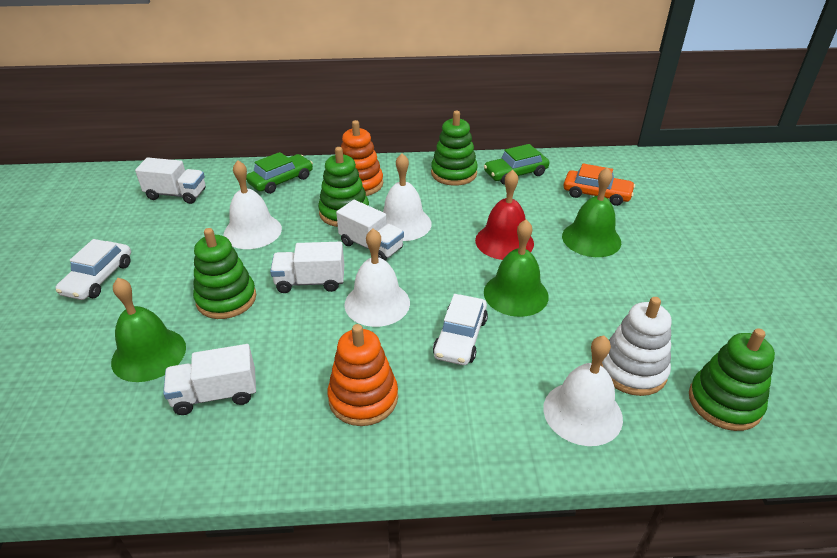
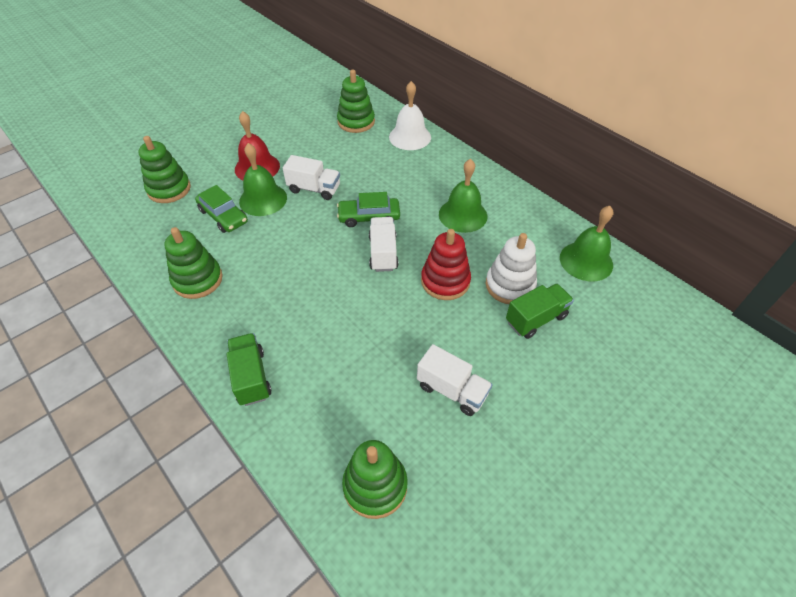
green truck: none = 0 -> [227,333,272,406] [506,284,574,339] = 2
orange car: [563,163,635,206] = 1 -> none = 0
orange stacking toy: [328,324,398,426] [341,120,383,196] = 2 -> none = 0
red stacking toy: none = 0 -> [421,229,471,300] = 1
white bell: [224,160,282,249] [344,229,410,327] [383,153,432,241] [543,335,623,446] = 4 -> [389,81,431,150] = 1
white car: [56,239,131,300] [433,294,488,365] = 2 -> none = 0
white truck: [135,158,205,204] [163,344,256,415] [270,242,344,293] [336,200,404,261] = 4 -> [283,155,340,200] [369,217,399,272] [417,344,493,416] = 3

